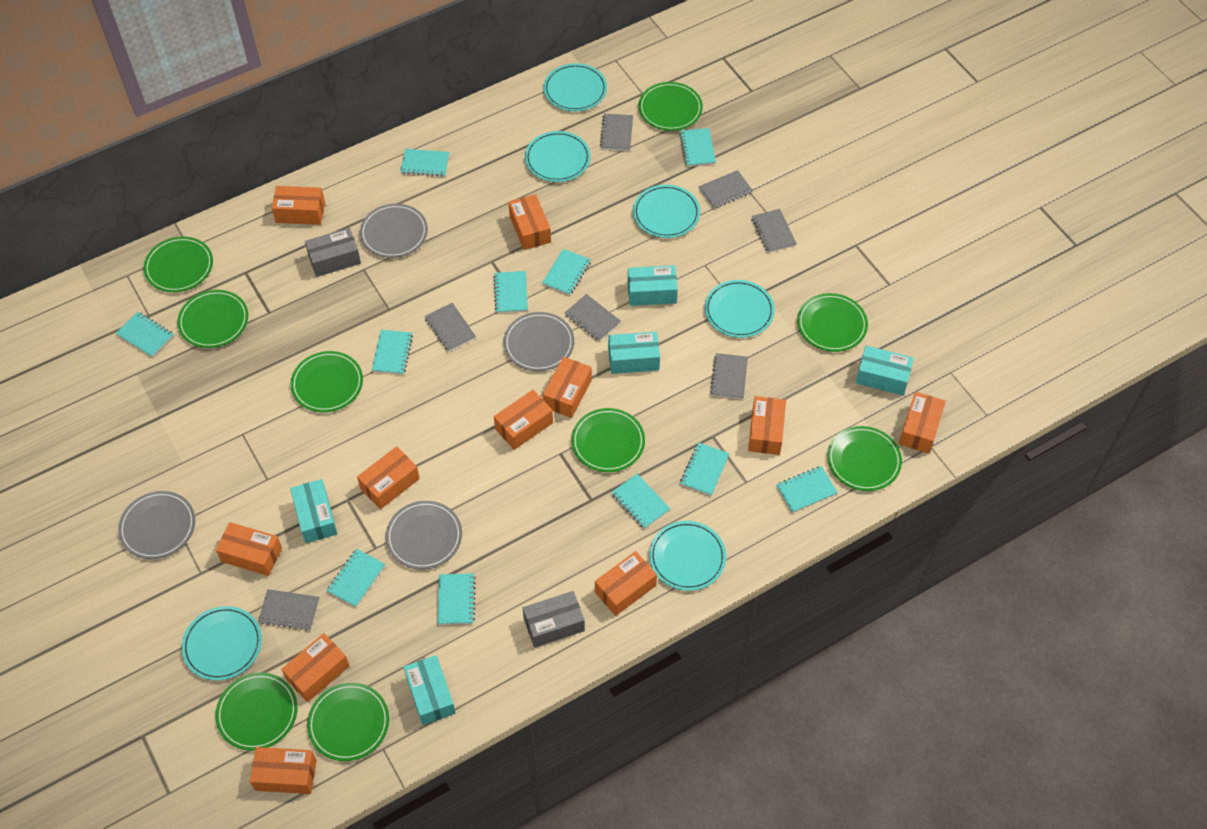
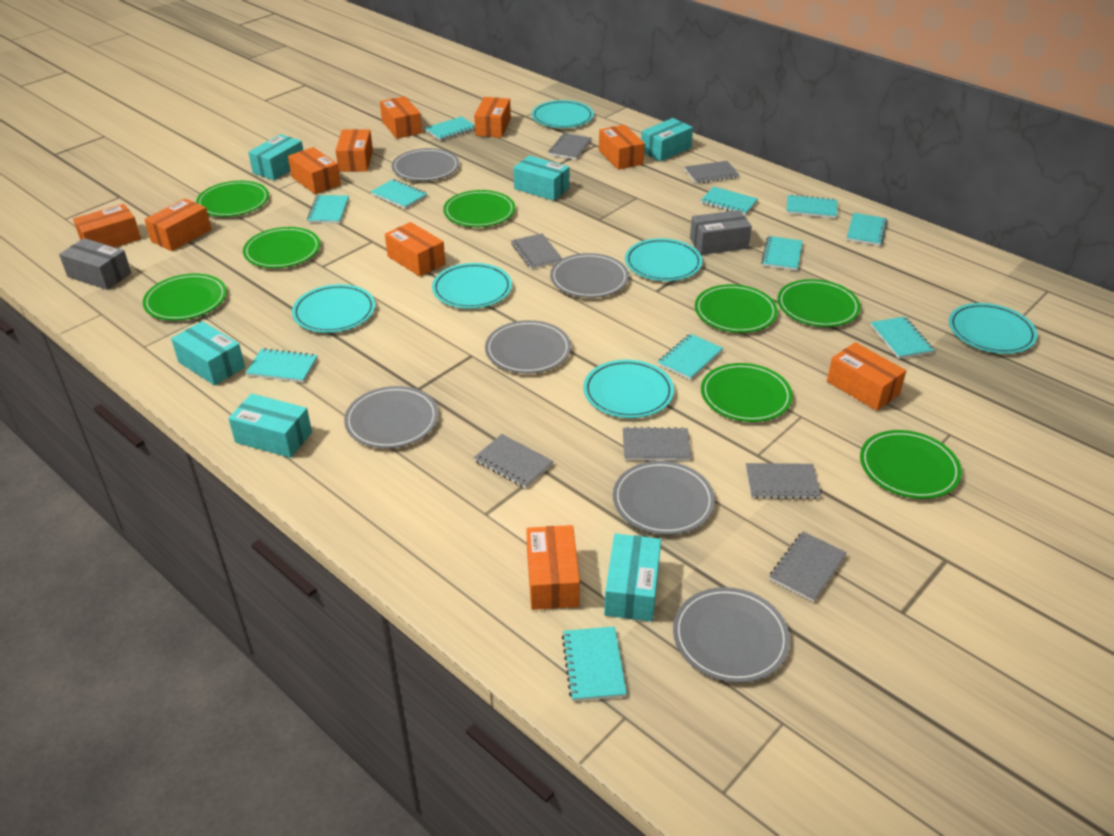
green plate: [144,237,213,292] [177,290,248,348] [215,673,298,751] [291,351,363,412] [307,683,389,761] [571,408,645,472] [638,82,703,131] [797,293,868,352] [827,426,902,491] = 9 -> [143,274,227,321] [196,181,269,217] [243,227,320,268] [443,190,515,227] [695,284,778,333] [701,363,793,422] [777,279,861,327] [860,430,962,499] = 8
grey plate: [118,491,195,559] [360,204,428,258] [386,501,462,570] [504,312,574,371] = 4 -> [344,386,438,448] [392,148,459,181] [485,320,571,374] [550,253,629,298] [613,461,715,535] [673,587,790,683] = 6
orange box: [216,522,282,576] [250,747,316,794] [272,186,325,225] [281,633,349,702] [357,446,420,509] [494,390,553,450] [508,194,551,250] [543,357,592,418] [595,551,657,616] [748,396,786,455] [899,392,946,454] = 11 -> [73,204,141,247] [144,198,211,251] [288,147,341,194] [335,129,373,172] [380,96,422,139] [385,222,445,277] [474,97,511,138] [526,525,580,610] [599,125,645,170] [827,342,906,411] = 10
turquoise box: [290,479,337,543] [403,655,456,725] [608,332,660,374] [628,265,678,306] [856,346,914,395] = 5 -> [171,321,245,385] [228,393,312,458] [248,134,303,180] [513,155,569,201] [604,534,661,622] [641,118,693,162] = 6

